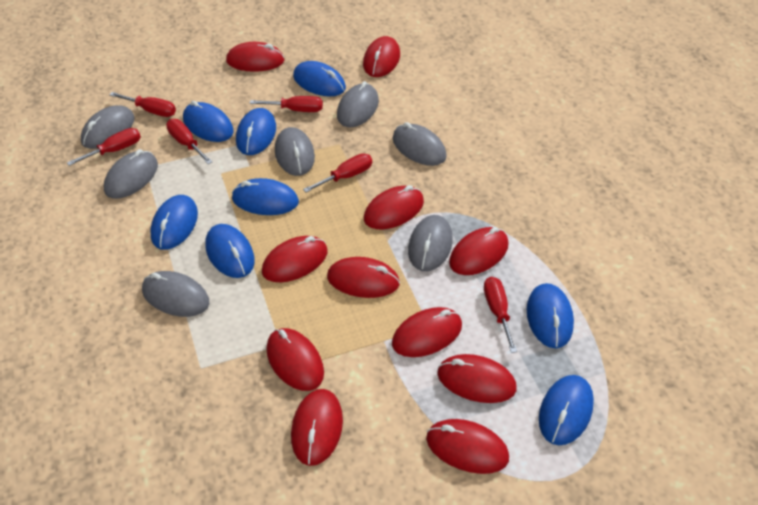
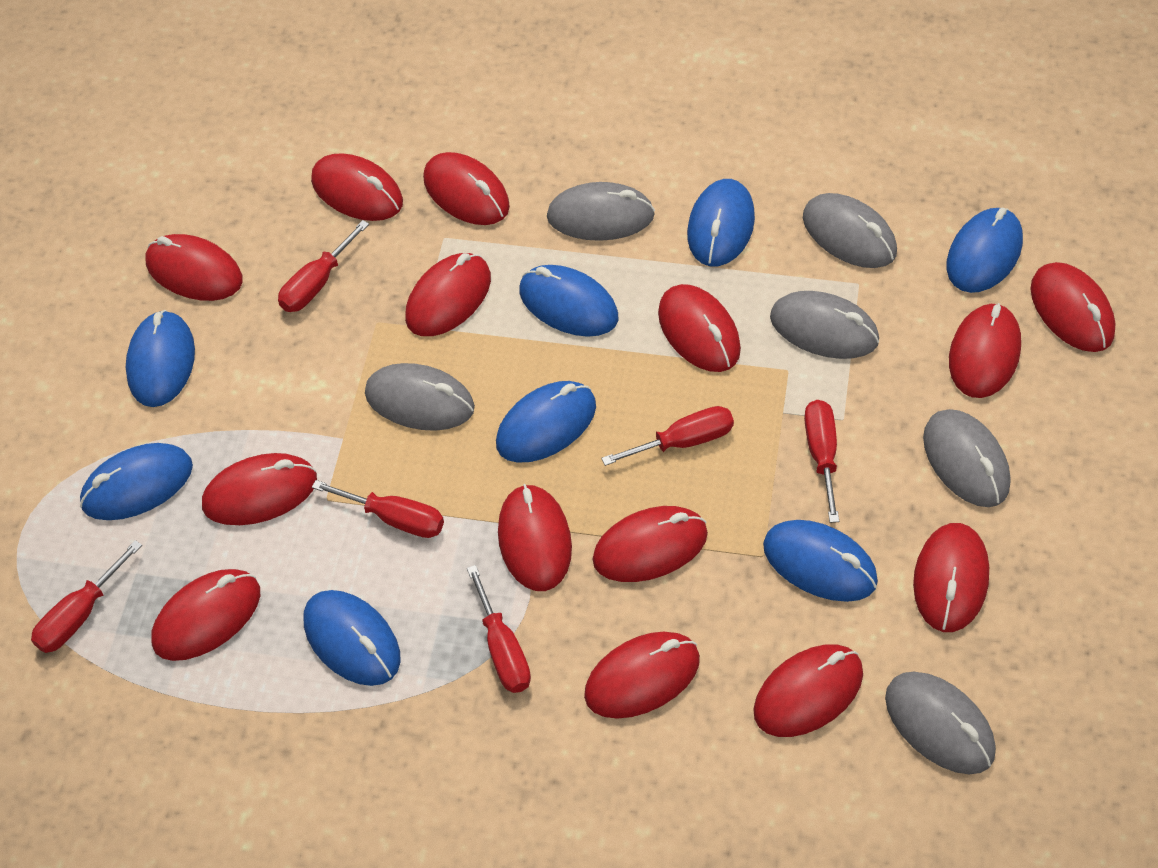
grey mouse: [81,105,135,149] [104,149,158,199] [142,271,209,317] [275,127,315,176] [337,81,379,128] [393,122,447,166] [408,215,453,271] = 7 -> [365,363,475,431] [547,182,655,241] [770,291,879,359] [803,193,897,268] [885,672,996,774] [923,409,1010,507] = 6
red mouse: [226,42,285,72] [262,236,328,282] [266,328,324,391] [291,389,343,466] [327,257,400,298] [363,36,400,77] [364,185,424,229] [392,307,462,357] [426,419,509,474] [437,354,517,403] [449,227,509,275] = 11 -> [146,234,243,301] [151,569,260,661] [202,453,317,525] [311,153,403,221] [405,253,491,336] [423,152,510,225] [498,484,572,591] [584,632,700,719] [593,506,708,582] [658,284,741,372] [753,645,863,737] [913,523,989,632] [949,303,1021,398] [1030,262,1116,352] = 14

